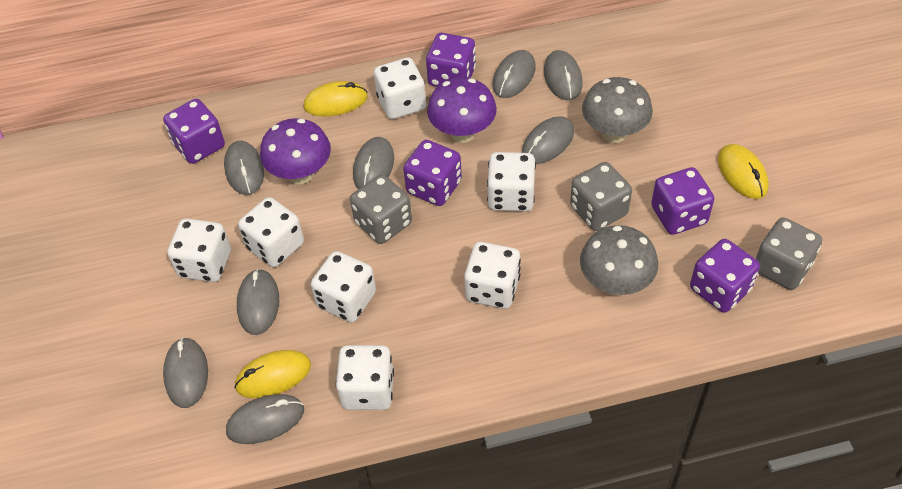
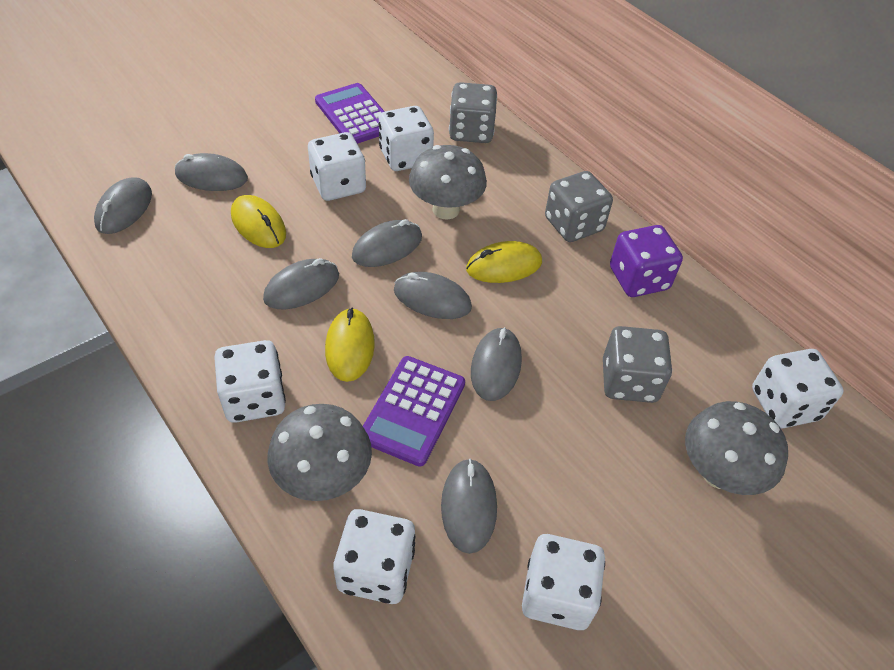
grey mouse: [163,337,208,408] [224,141,264,195] [226,394,304,444] [237,269,279,335] [353,137,394,189] [492,50,536,98] [522,116,574,164] [544,50,583,100] = 8 -> [94,177,152,234] [175,153,248,191] [263,258,339,309] [352,219,422,267] [394,272,472,319] [441,458,497,554] [471,327,522,401] = 7
grey mushroom: [580,225,658,296] [582,77,653,143] = 2 -> [267,404,372,501] [409,145,487,220] [685,401,788,495] = 3
purple calculator: none = 0 -> [315,83,385,144] [363,356,465,467] = 2
purple dice: [163,99,225,164] [403,140,462,206] [426,33,476,87] [651,167,714,235] [690,239,760,313] = 5 -> [610,225,683,297] = 1
purple mushroom: [260,118,331,184] [427,77,497,143] = 2 -> none = 0
white dice: [167,218,231,282] [238,197,304,267] [311,251,376,322] [336,345,394,410] [374,58,426,119] [464,242,521,309] [487,152,536,212] = 7 -> [214,340,286,423] [308,132,366,201] [334,509,416,604] [379,106,434,171] [522,534,605,630] [752,349,844,429] = 6

